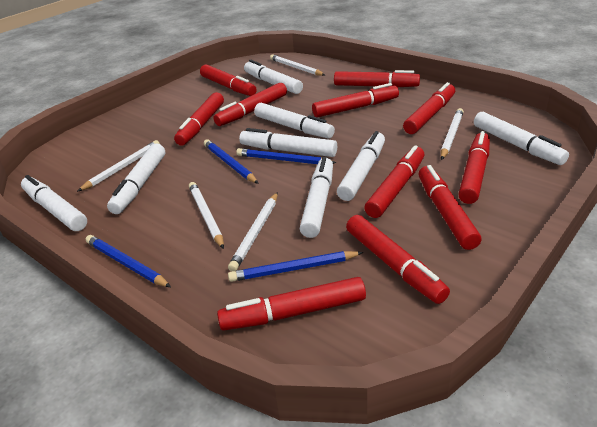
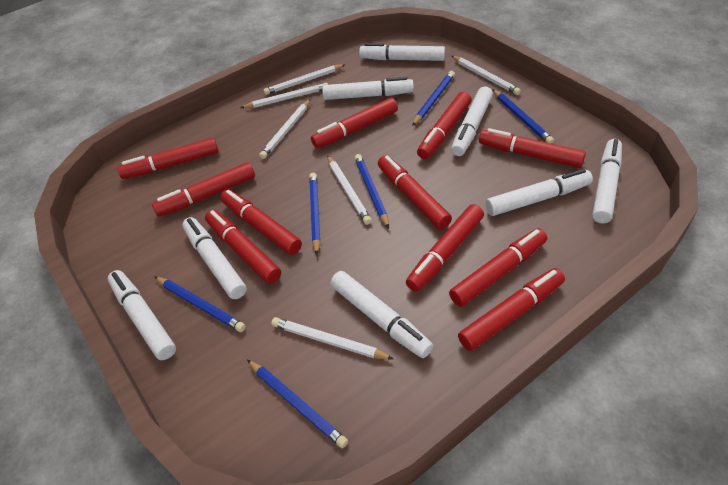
blue pencil: [86,235,171,287] [204,139,259,184] [228,251,363,282] [236,148,336,164] = 4 -> [155,277,246,332] [247,360,348,448] [309,173,320,255] [355,154,389,228] [412,71,455,126] [492,89,554,144] = 6
white pencil: [77,140,160,192] [189,182,224,249] [228,192,278,271] [270,54,325,76] [441,108,464,160] = 5 -> [241,83,328,108] [259,99,311,159] [263,64,346,95] [271,317,394,359] [327,155,372,225] [452,56,521,95] = 6

